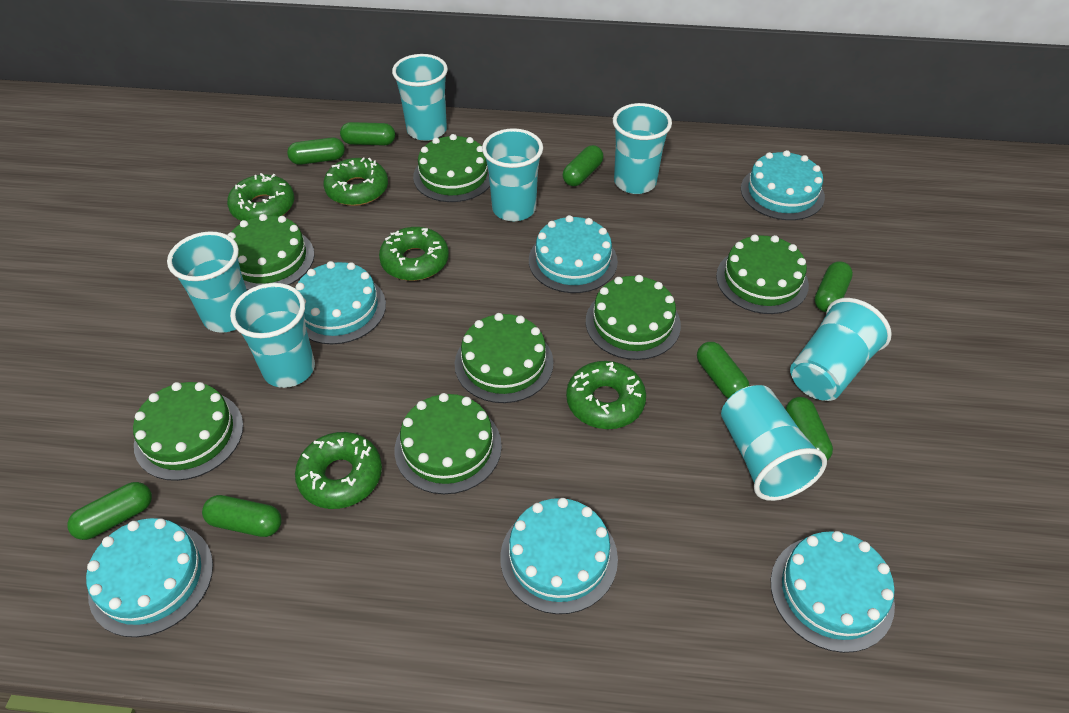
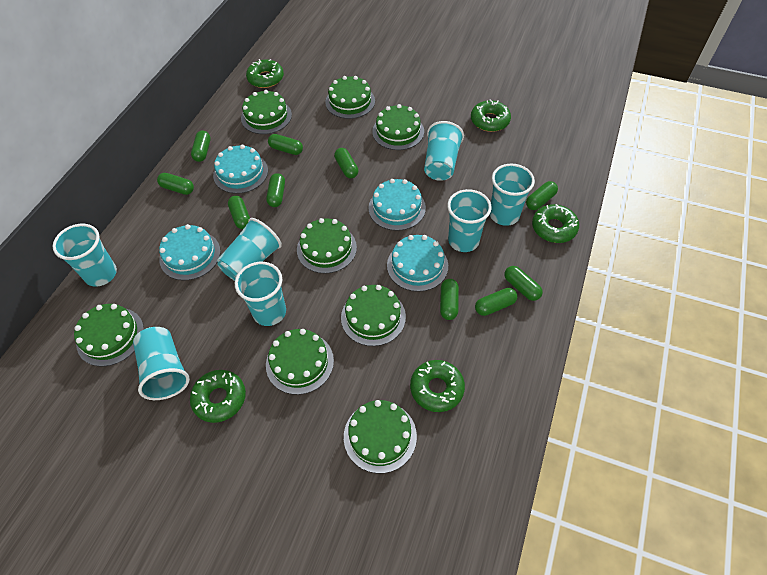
green cake: [133,382,243,481] [228,214,314,290] [395,393,502,494] [413,134,490,202] [455,313,553,403] [586,275,681,360] [716,234,809,314] = 7 -> [74,304,144,367] [241,90,292,134] [266,329,334,395] [297,218,357,274] [325,76,375,119] [341,285,406,346] [344,400,417,473] [372,104,424,150] = 8
green capsule: [67,482,152,540] [202,495,281,537] [287,137,345,165] [340,122,395,146] [563,145,604,186] [697,342,749,398] [786,397,833,461] [815,261,853,312] = 8 -> [157,173,194,195] [191,131,211,162] [228,196,250,229] [266,173,285,207] [268,134,303,155] [334,148,358,178] [440,279,459,320] [475,288,517,316] [504,266,543,301] [526,181,558,210] = 10
turquoise cake: [86,518,213,637] [296,261,386,344] [500,498,618,614] [529,215,618,293] [741,150,825,220] [771,531,895,653] = 6 -> [159,224,221,280] [213,145,268,194] [368,179,426,231] [387,235,448,292] = 4

